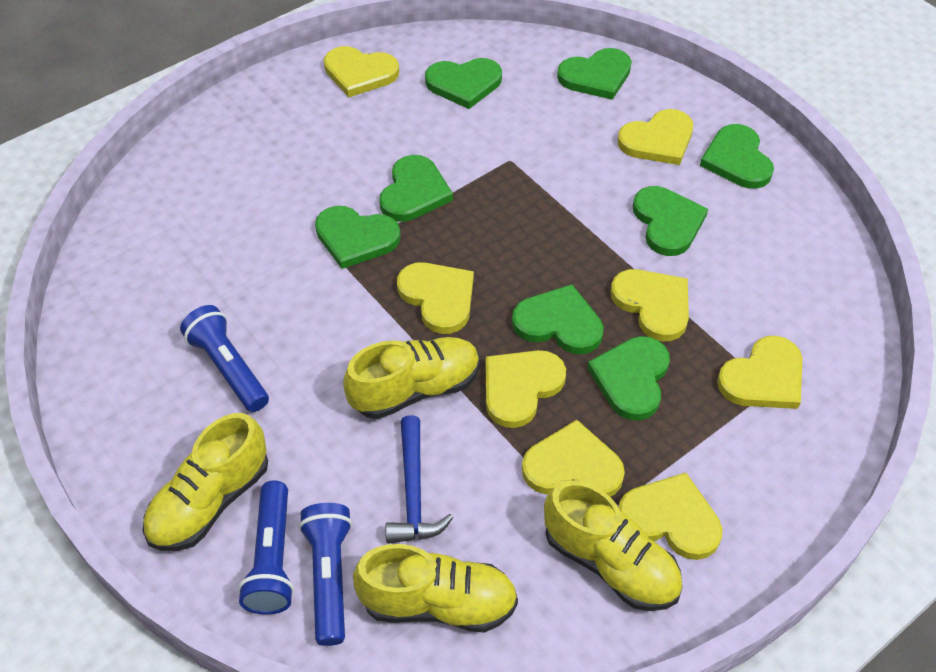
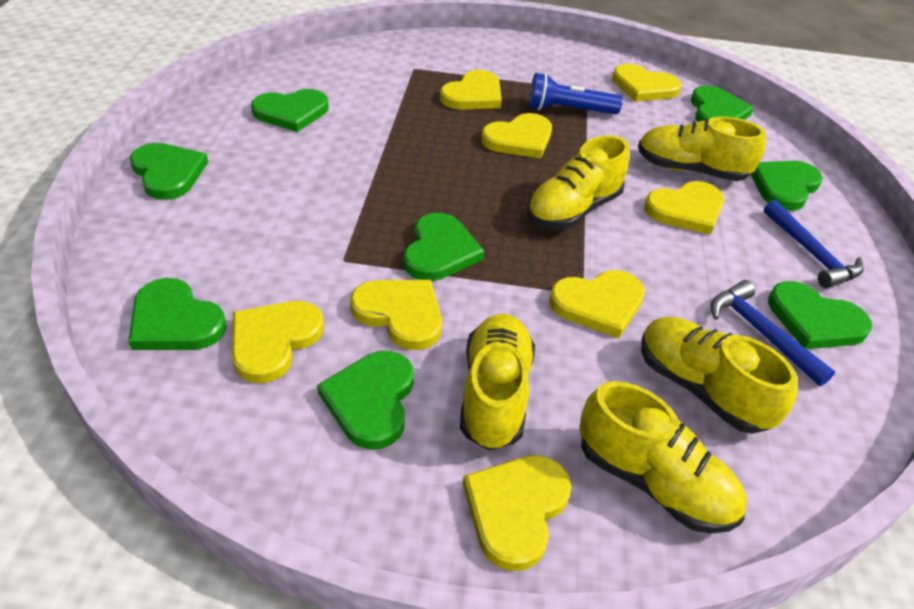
blue flashlight: [180,305,269,412] [238,480,294,615] [299,503,352,646] = 3 -> [529,73,623,114] = 1
blue hammer: [385,415,453,544] = 1 -> [711,280,835,386] [764,200,864,288] = 2
yellow shoe: [143,413,268,551] [343,337,480,419] [353,544,518,633] [544,480,683,611] = 4 -> [460,314,535,451] [527,135,629,229] [579,381,747,534] [638,117,766,181] [641,317,798,434] = 5

